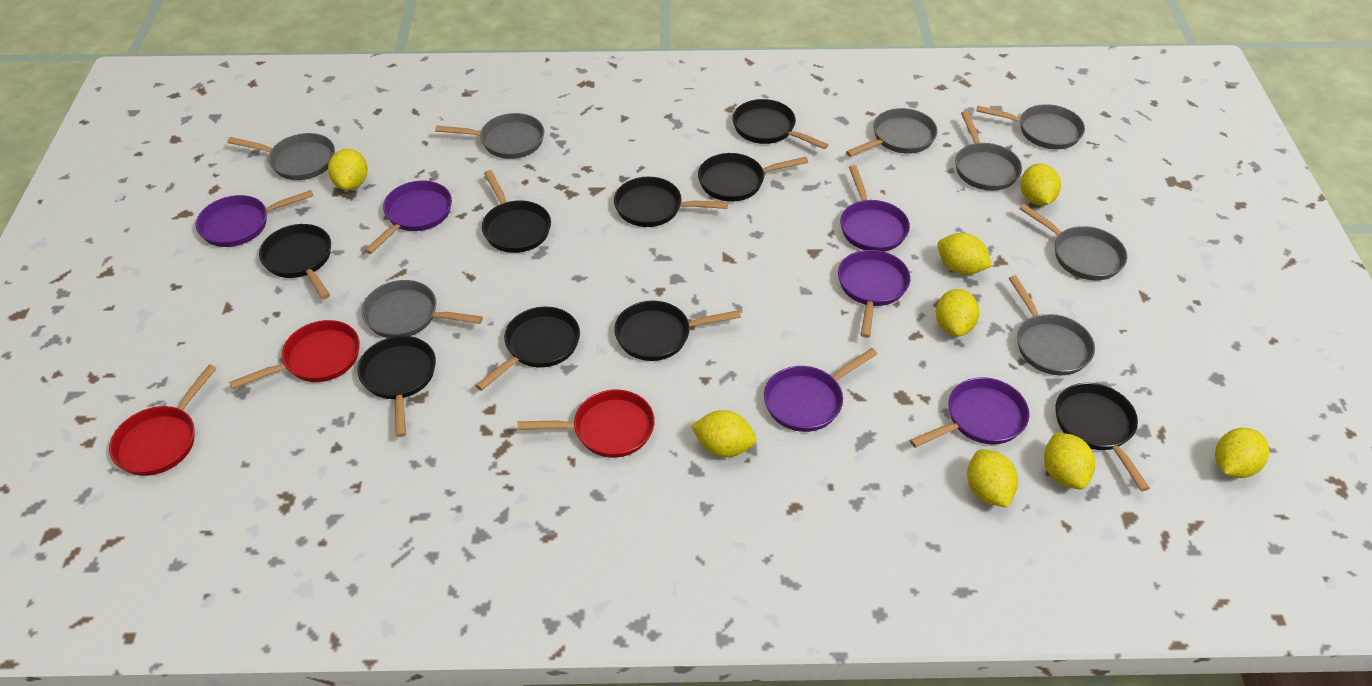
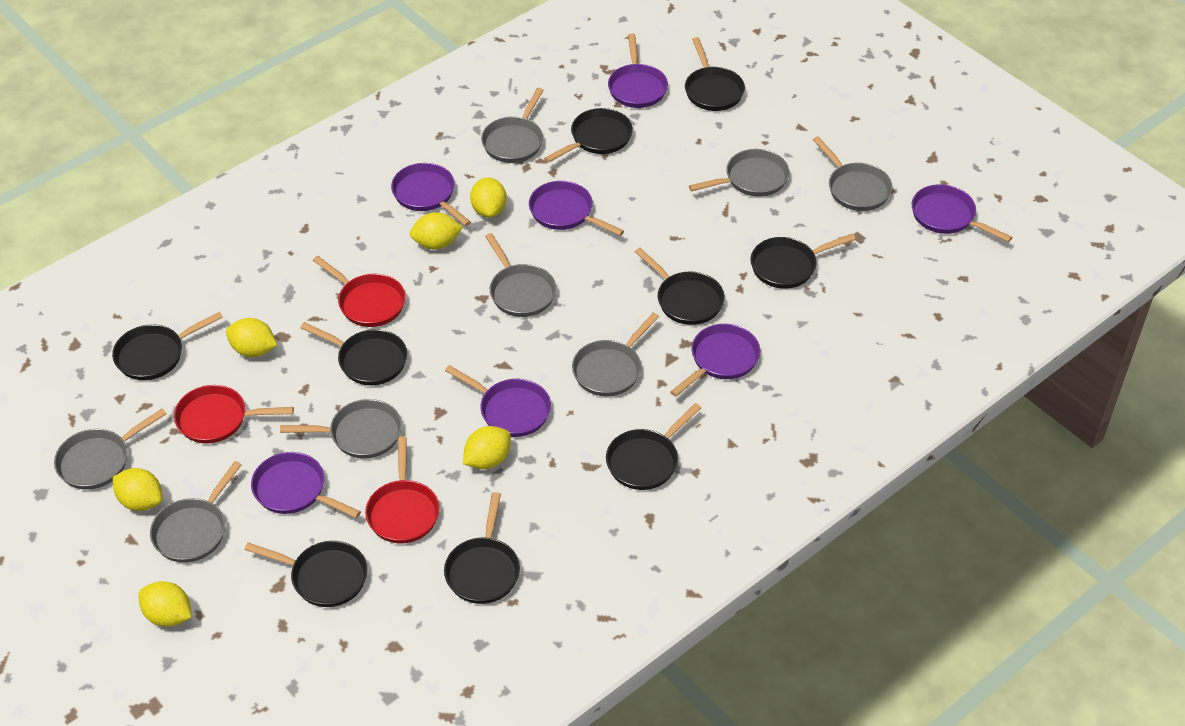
purple pan: [196,190,313,247] [365,181,452,254] [764,348,877,432] [838,250,910,338] [840,165,910,252] [910,377,1030,448] = 6 -> [251,452,361,518] [391,163,471,226] [445,365,551,437] [529,181,624,236] [608,33,668,108] [670,324,760,397] [912,184,1012,242] = 7
yellow lemon: [328,149,368,190] [691,410,757,457] [936,289,980,336] [938,233,992,275] [967,449,1018,508] [1021,163,1061,206] [1044,432,1095,489] [1215,428,1269,478] = 8 -> [113,468,162,511] [138,581,192,627] [226,318,277,357] [410,212,463,250] [463,426,511,469] [470,177,507,218] = 6

